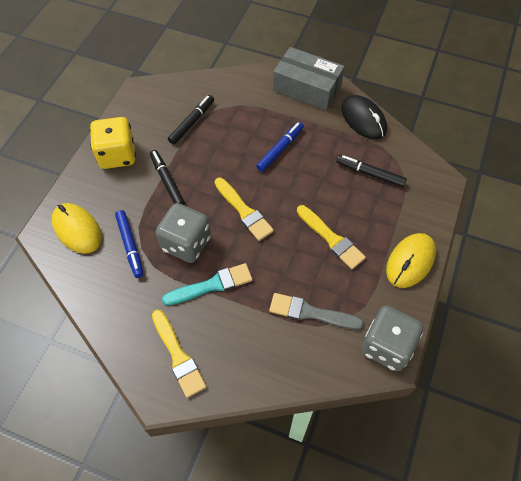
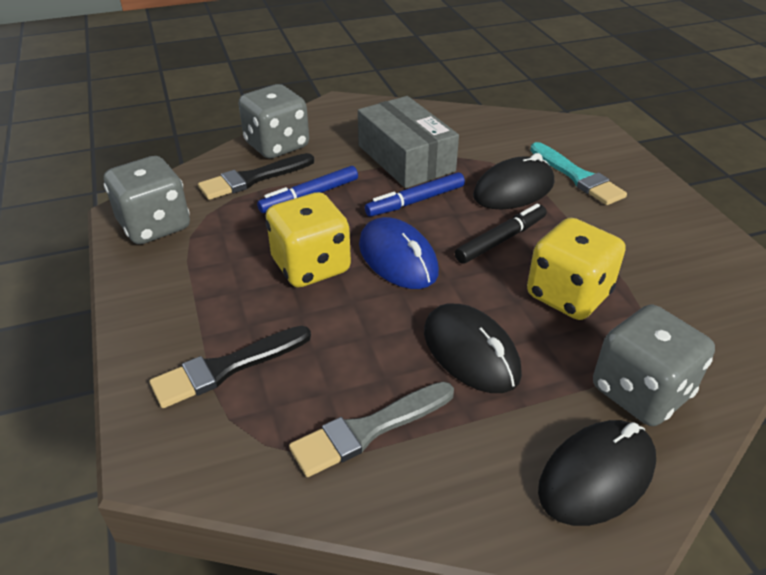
black brush: none = 0 -> [150,326,311,408] [198,153,314,200] = 2
black marker: [150,150,185,205] [168,95,214,145] [336,155,407,187] = 3 -> [455,203,547,264] = 1
black mouse: [341,95,387,139] = 1 -> [424,304,522,393] [473,153,554,209] [538,420,656,526] = 3
blue mouse: none = 0 -> [359,217,439,289] = 1
grey dice: [156,203,211,263] [361,306,423,371] = 2 -> [104,156,190,244] [238,84,309,159] [593,304,715,426] = 3
yellow brush: [152,310,206,398] [215,178,274,241] [297,205,366,269] = 3 -> none = 0
yellow dice: [90,117,136,169] = 1 -> [266,192,351,287] [527,218,626,320] = 2
yellow mouse: [51,203,102,254] [386,233,436,288] = 2 -> none = 0

